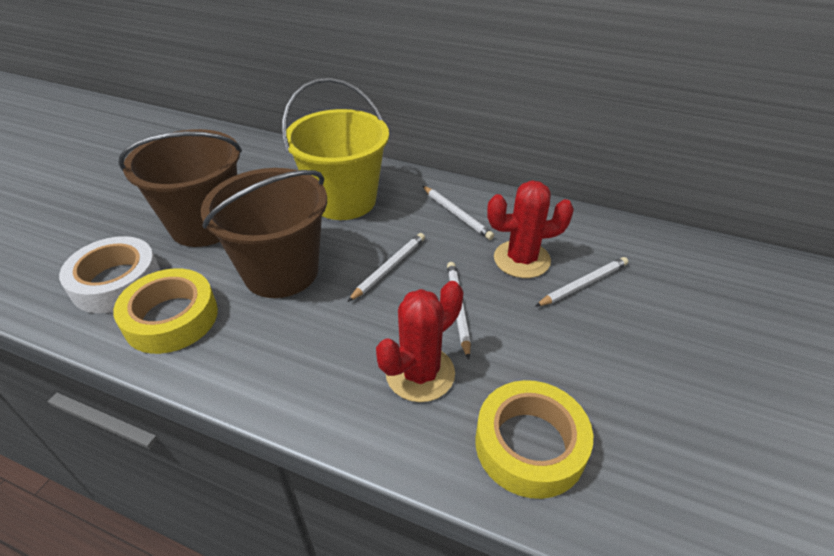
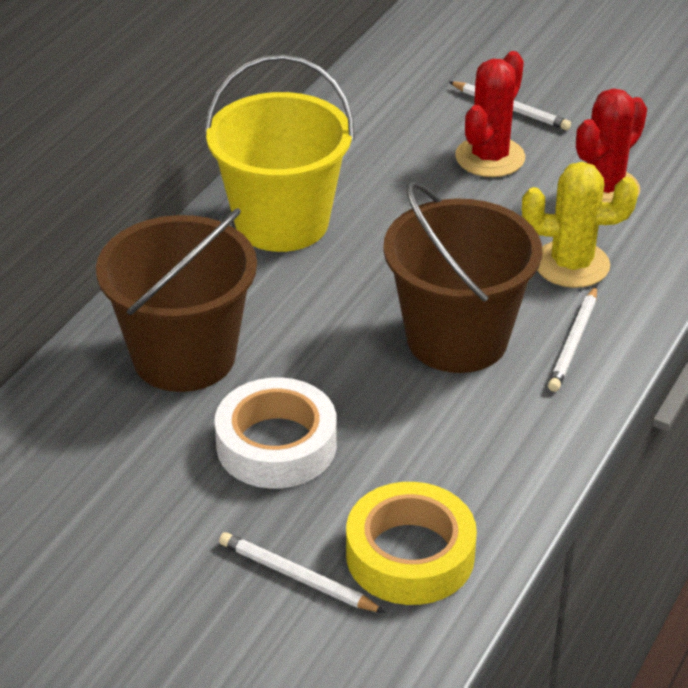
white pencil: [348,233,425,302] [423,186,494,240] [447,262,471,360] [535,257,628,307] = 4 -> [219,532,385,613] [449,81,571,130] [548,286,597,392] = 3
yellow cactus: none = 0 -> [522,162,638,288] = 1
yellow tape: [113,268,218,354] [475,380,593,499] = 2 -> [346,482,477,605] = 1

